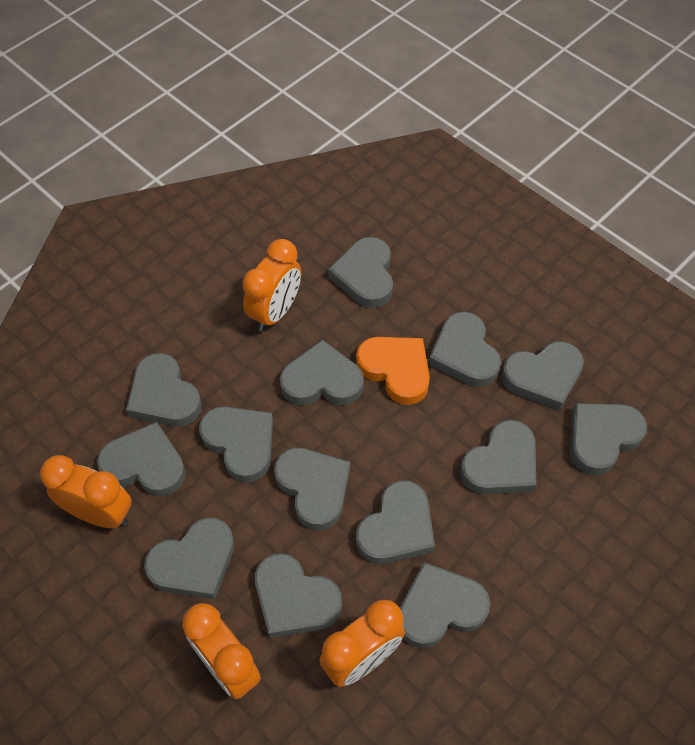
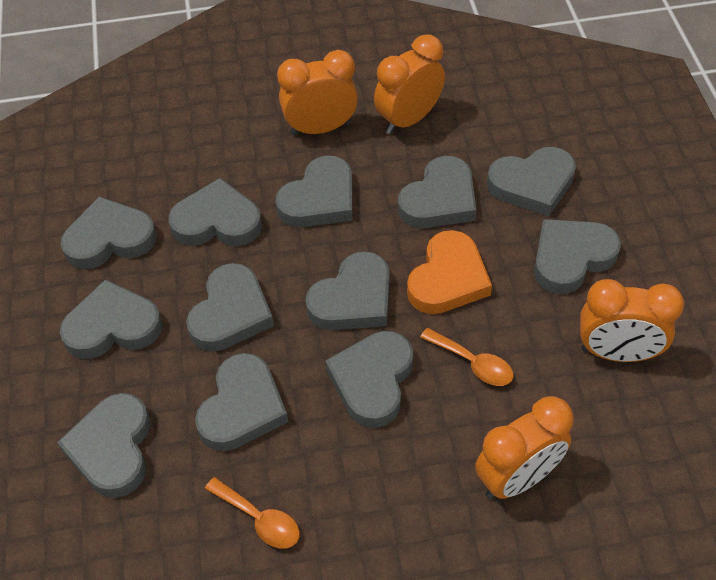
grey heart: [97,422,186,496] [126,353,202,427] [144,518,235,599] [199,406,273,483] [255,553,342,638] [274,448,350,530] [280,340,364,405] [328,237,393,308] [356,480,435,564] [400,562,490,648] [428,312,501,387] [460,420,536,495] [501,341,584,411] [570,403,647,475] = 14 -> [57,393,151,498] [60,279,162,359] [61,197,156,269] [168,178,262,246] [186,263,274,352] [195,353,288,451] [275,155,353,228] [305,251,389,330] [325,331,413,428] [398,156,476,228] [487,147,576,216] [534,219,621,294] = 12
orange spoon: none = 0 -> [205,477,300,548] [420,328,514,386] = 2

